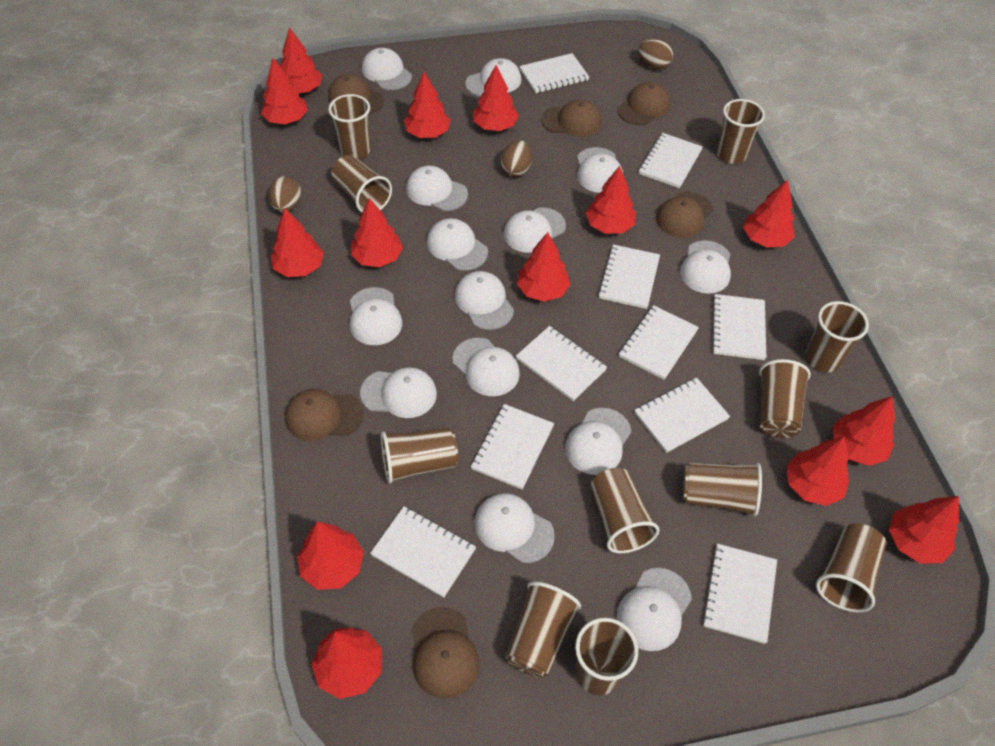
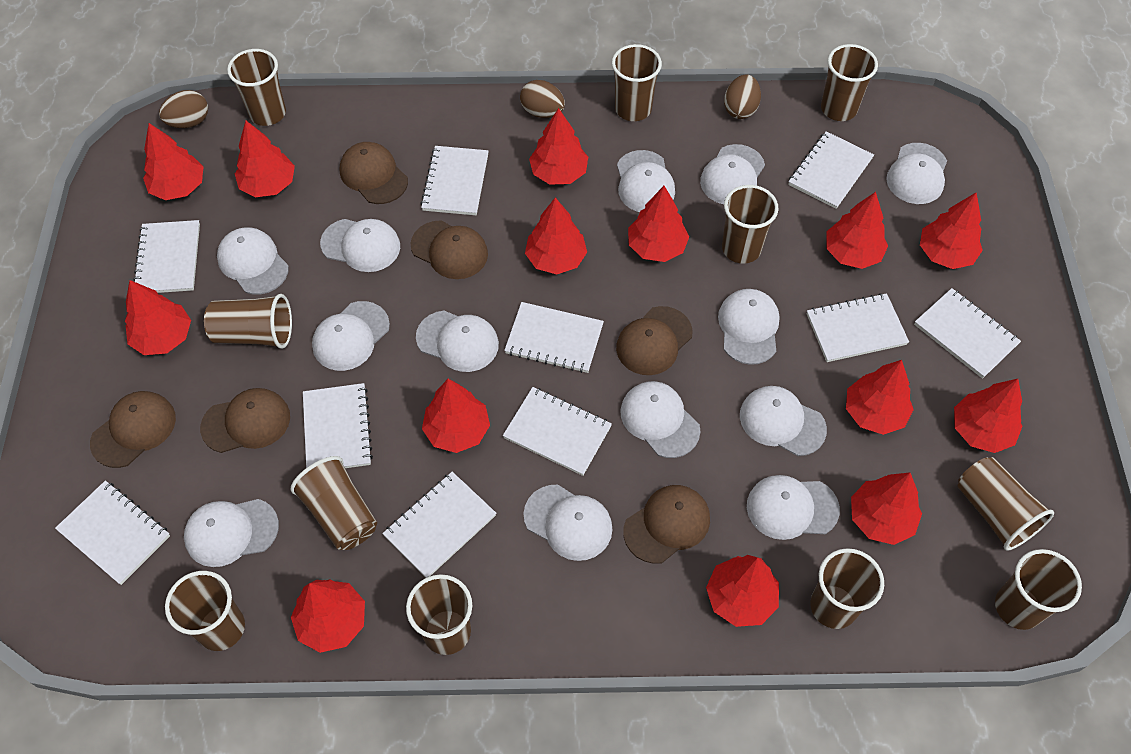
white cap: [350,287,402,345] [360,367,437,418] [362,48,412,90] [406,165,468,211] [427,218,488,271] [453,338,520,396] [455,271,514,330] [465,58,521,97] [474,493,555,563] [504,208,566,253] [565,408,631,475] [577,147,623,193] [616,568,692,651] [680,240,731,294] = 14 -> [184,499,279,567] [217,227,289,295] [312,301,390,371] [320,219,400,272] [416,311,499,372] [523,484,613,561] [617,150,675,212] [620,381,700,458] [700,144,765,204] [718,289,780,365] [740,386,827,456] [747,475,840,540] [886,143,947,204] = 13

